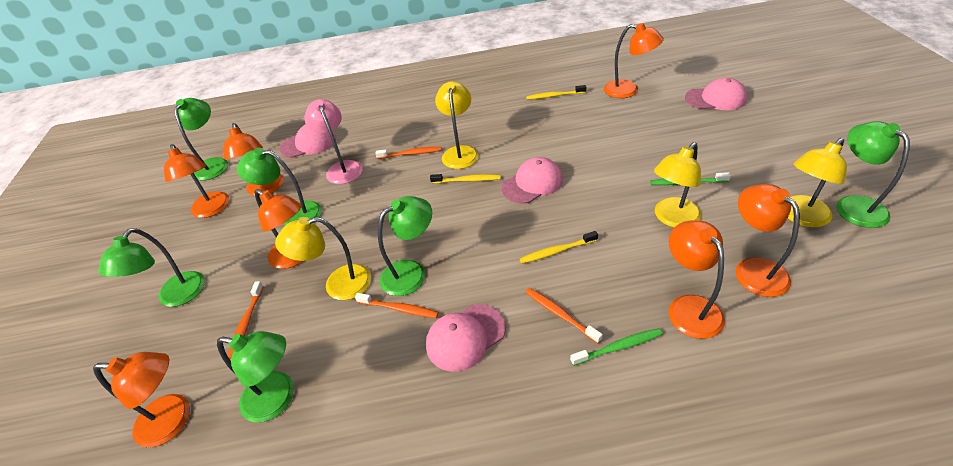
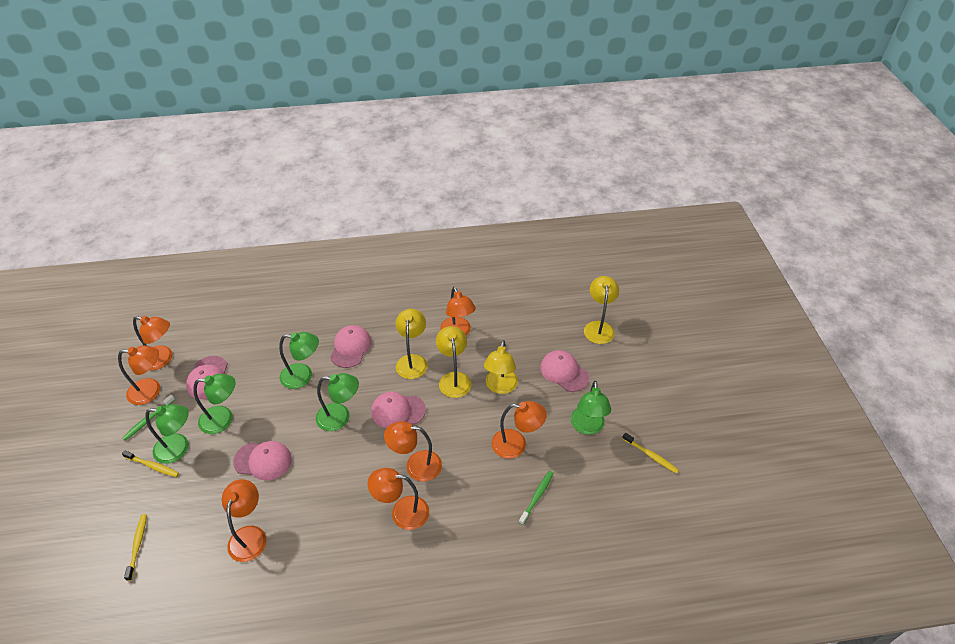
green lamp: [98,228,205,307] [174,98,228,181] [217,331,294,422] [237,148,322,226] [378,196,432,296] [836,121,910,228] = 6 -> [145,404,189,464] [193,374,235,434] [279,332,319,389] [316,373,359,431] [571,381,611,435] = 5
orange toothbrush: [228,281,264,359] [355,293,439,318] [376,147,441,159] [525,288,603,344] = 4 -> none = 0
pink cap: [280,124,336,158] [426,304,505,372] [501,157,563,204] [685,78,747,110] = 4 -> [186,356,228,399] [233,441,292,481] [330,325,371,368] [371,392,426,428] [540,350,589,392] = 5
pink lamp: [304,99,363,184] = 1 -> none = 0

